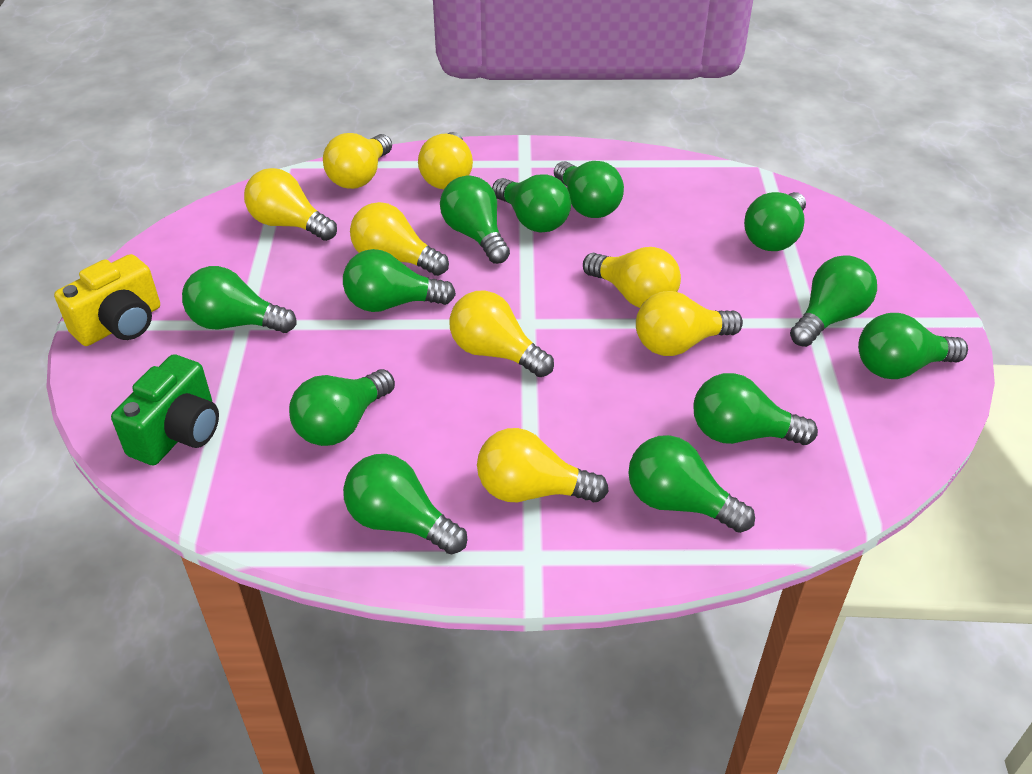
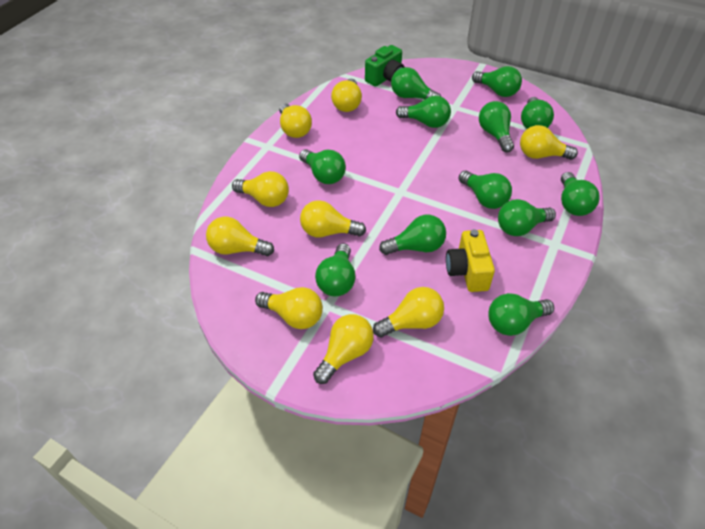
yellow light bulb: [244,168,337,241] [323,133,392,189] [350,202,449,276] [418,132,473,189] [449,291,554,377] [477,428,609,502] [583,247,681,308] [636,291,743,356] = 8 -> [206,217,274,256] [232,171,289,207] [255,287,323,329] [279,103,312,138] [300,200,366,237] [313,314,374,384] [331,79,362,112] [373,287,444,338] [520,125,578,160] = 9

